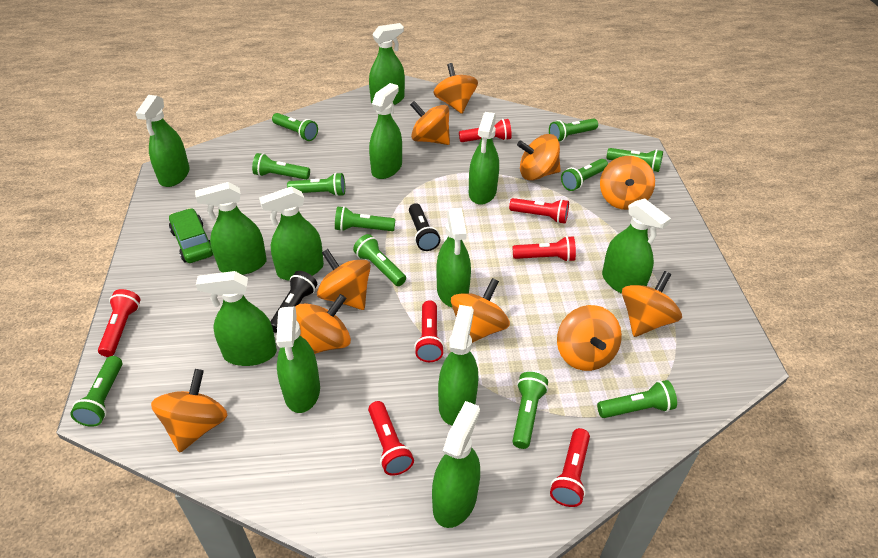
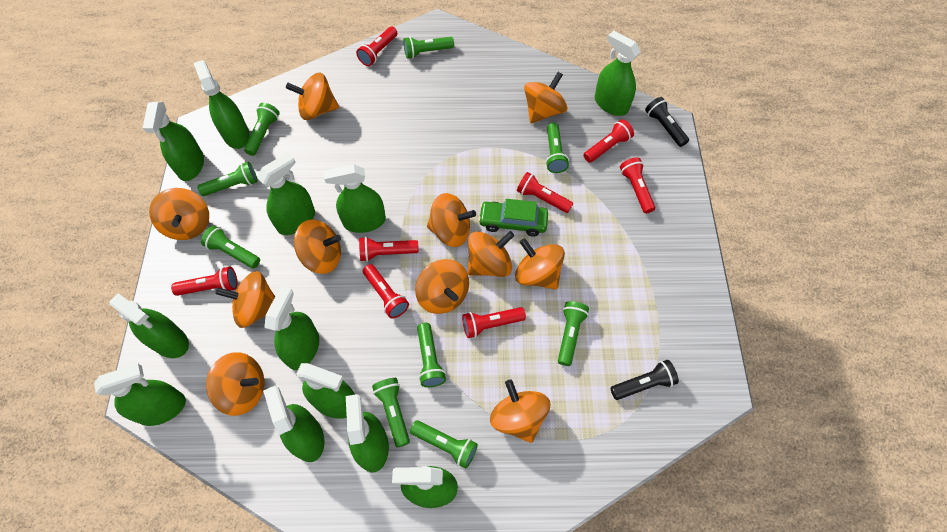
green flashlight: [70,356,122,427] [252,153,310,180] [272,113,318,141] [287,173,345,197] [335,206,395,231] [353,234,406,286] [512,372,548,449] [549,119,598,142] [561,159,608,191] [597,380,677,418] [606,148,663,172] = 11 -> [197,162,258,196] [201,226,260,269] [244,103,280,156] [372,378,410,448] [403,37,454,59] [410,420,478,468] [417,323,446,387] [546,123,569,173] [558,301,589,366] = 9
orange spinning top: [151,369,228,453] [295,294,351,354] [317,249,371,310] [410,101,450,145] [433,63,478,114] [451,278,510,343] [517,134,561,181] [557,305,622,371] [600,156,655,210] [622,271,682,337] = 10 -> [149,188,209,240] [206,352,264,416] [216,271,275,328] [286,73,339,120] [294,220,341,274] [415,259,469,314] [427,193,476,247] [468,231,514,277] [490,379,550,443] [515,238,565,290] [524,72,568,123] = 11
red flashlight: [98,289,140,357] [368,401,414,476] [414,300,444,362] [459,119,512,142] [509,198,569,224] [513,236,576,262] [550,428,590,507] = 7 -> [171,267,237,296] [356,27,397,66] [359,237,419,262] [363,264,409,318] [462,307,526,338] [517,172,573,213] [584,119,634,163] [620,157,655,214] = 8

